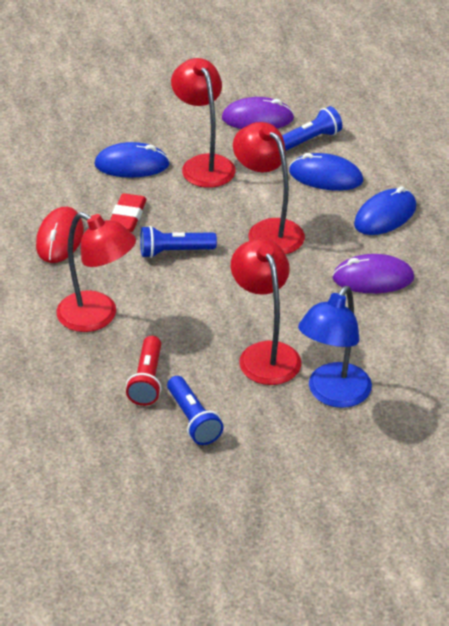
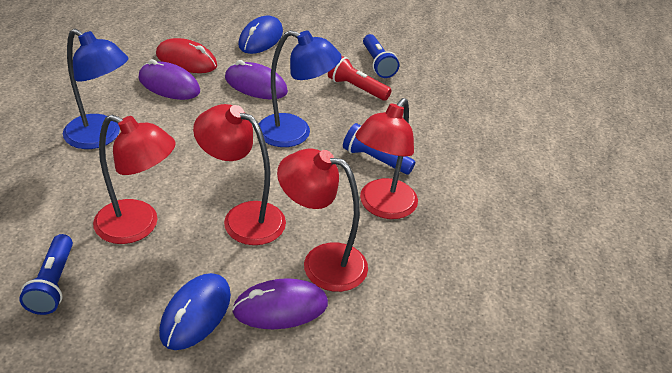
blue lamp: [298,286,372,408] = 1 -> [63,29,128,149] [259,30,342,147] = 2
blue mouse: [94,142,170,178] [289,153,363,191] [354,186,416,235] = 3 -> [159,273,231,350] [238,16,283,54] = 2
purple mouse: [222,97,294,129] [332,254,414,293] = 2 -> [138,59,200,100] [225,60,288,99] [232,278,328,329] = 3
red eraser: [110,193,147,232] = 1 -> none = 0

